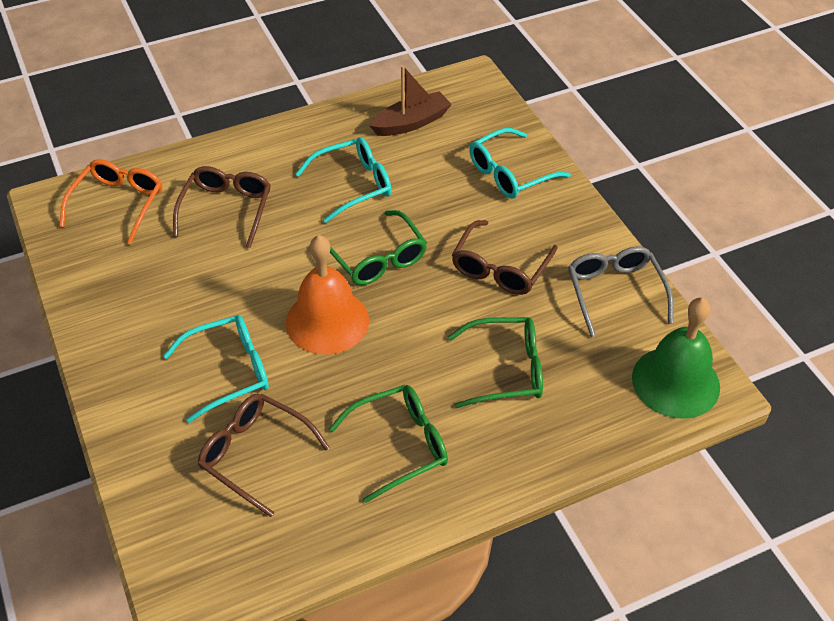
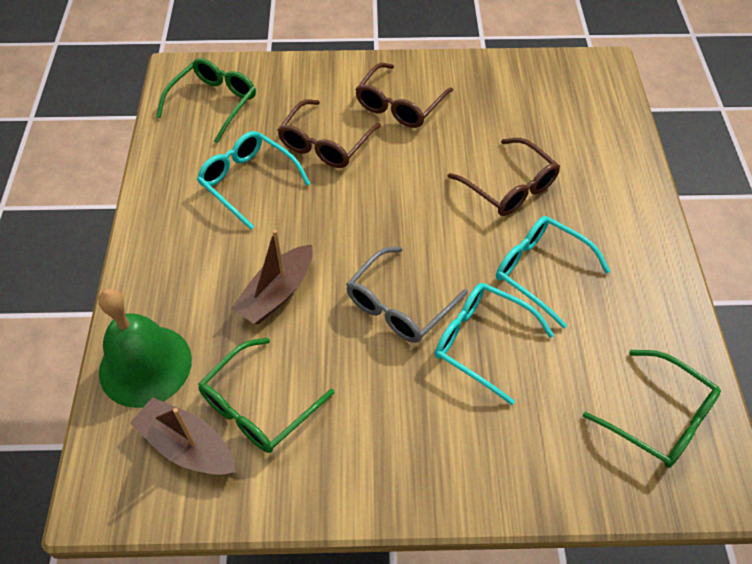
brown boat: [369,65,452,136] = 1 -> [130,397,236,475] [231,230,313,324] = 2
orange bell: [286,235,369,354] = 1 -> none = 0
orange glasses: [59,159,162,244] = 1 -> none = 0

